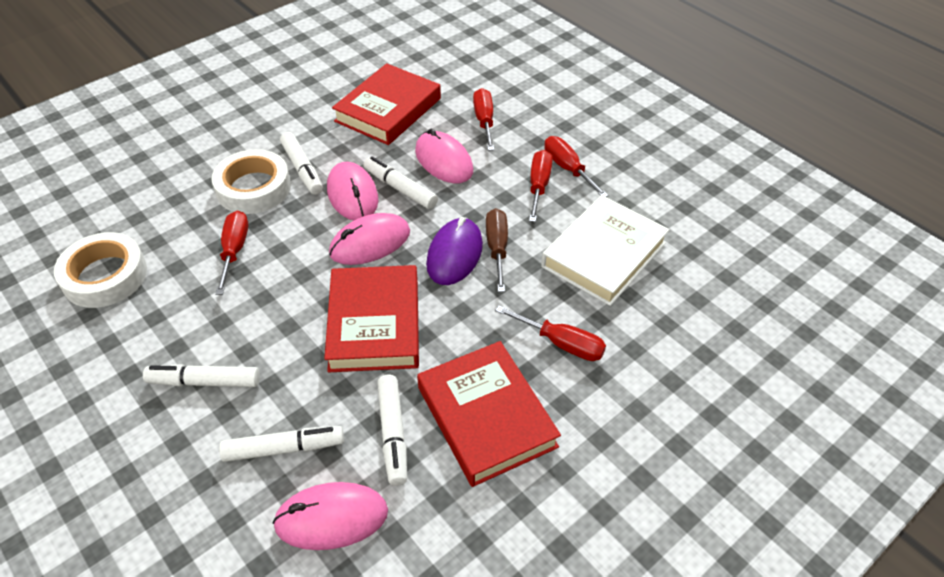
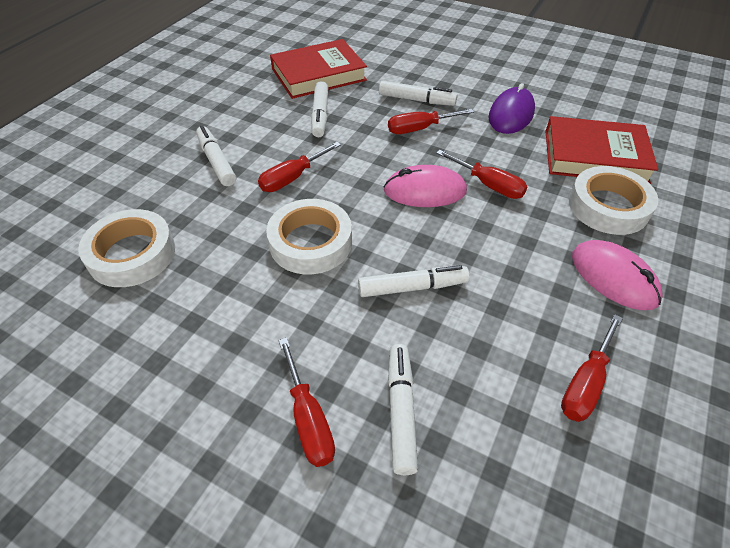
brown screwdriver: [486,208,508,292] = 1 -> none = 0
pink mouse: [272,482,388,550] [327,162,378,220] [329,213,410,265] [415,128,473,183] = 4 -> [384,165,467,207] [572,240,663,310] = 2
red book: [324,265,419,372] [332,63,441,145] [417,341,561,487] = 3 -> [270,39,367,99] [546,116,658,184] = 2
white book: [541,195,670,306] = 1 -> none = 0
white tape: [54,232,147,308] [211,149,291,214] = 2 -> [78,209,175,287] [266,199,352,274] [569,166,658,235] = 3

